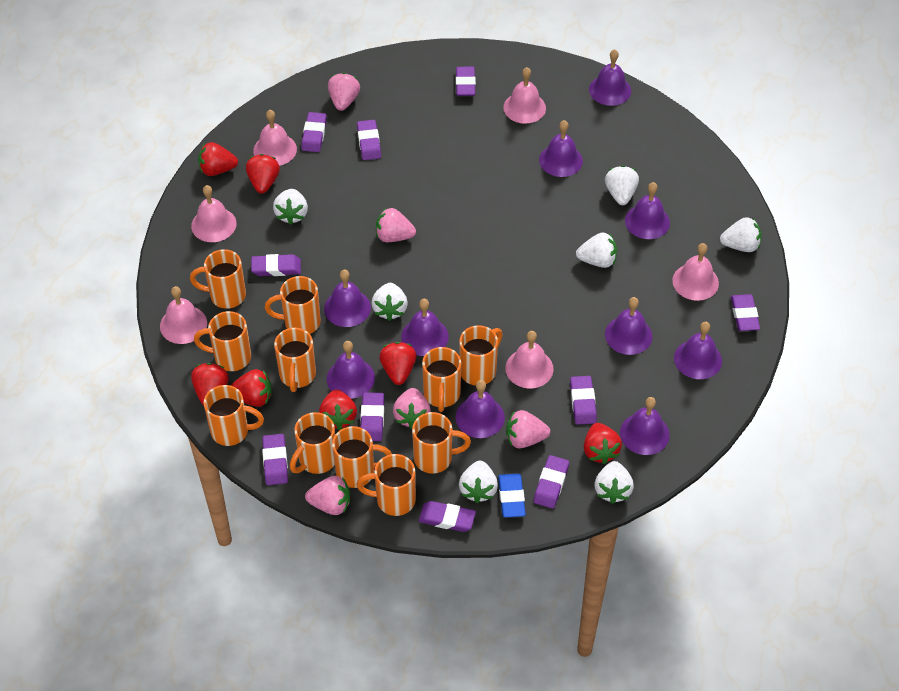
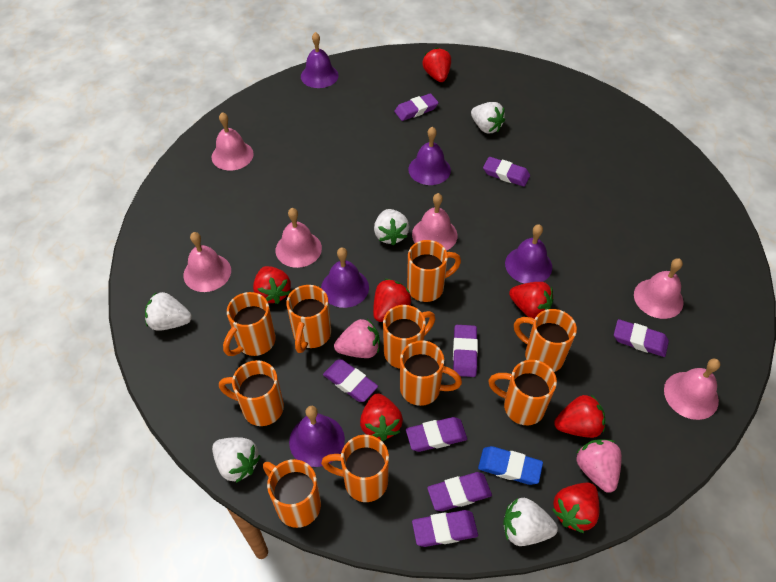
orange mug: [190,249,246,309] [194,311,251,371] [204,385,264,446] [265,276,321,334] [274,328,316,392] [290,412,335,474] [332,426,392,488] [357,454,416,516] [412,412,471,474] [422,347,461,412] [459,325,502,385] = 11 -> [219,360,284,426] [223,292,276,356] [263,459,321,528] [286,285,331,353] [321,435,389,502] [383,305,435,368] [400,340,462,406] [407,240,461,302] [488,360,557,425] [514,309,577,372] = 10
pink strawberry: [305,476,350,515] [328,73,360,111] [376,208,416,242] [393,388,431,429] [506,410,550,448] = 5 -> [334,319,380,358] [576,439,622,493] = 2
purple bell: [324,270,371,327] [327,341,375,398] [401,299,449,356] [455,380,505,438] [539,120,583,177] [589,49,631,106] [605,297,652,355] [620,397,670,455] [625,182,670,239] [674,322,722,379] = 10 -> [289,406,345,467] [301,32,339,88] [321,247,369,308] [408,127,451,185] [505,224,552,284] = 5
purple eraser: [251,254,301,276] [262,434,288,485] [301,112,327,152] [357,120,381,160] [360,392,384,441] [419,501,476,532] [456,67,476,96] [533,455,569,509] [570,376,597,425] [731,294,760,331] = 10 -> [323,359,378,402] [394,93,439,121] [406,417,467,452] [412,510,478,547] [427,472,492,511] [453,325,478,377] [483,157,530,187] [614,319,669,357] = 8
white strawberry: [273,189,308,225] [371,283,408,321] [459,461,498,503] [576,232,617,268] [594,461,634,504] [605,166,639,205] [720,217,762,252] = 7 -> [145,292,192,331] [212,437,261,483] [374,209,409,246] [471,102,505,134] [503,498,558,546] = 5

